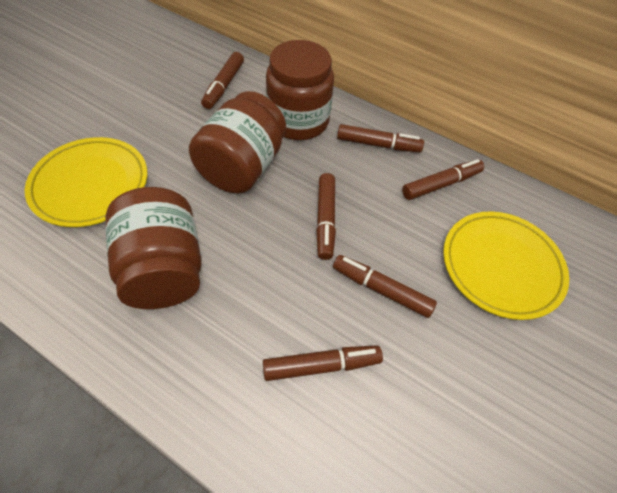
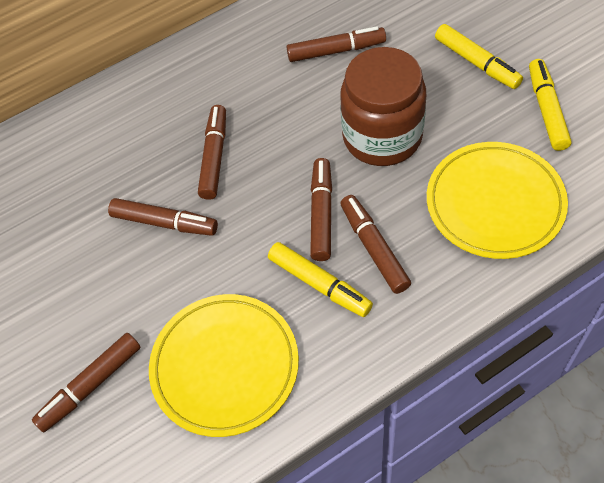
brown jar: [105,187,202,309] [189,91,286,193] [266,40,334,140] = 3 -> [340,47,426,166] = 1
yellow marker: none = 0 -> [268,242,373,317] [435,24,523,89] [529,59,571,151] = 3

